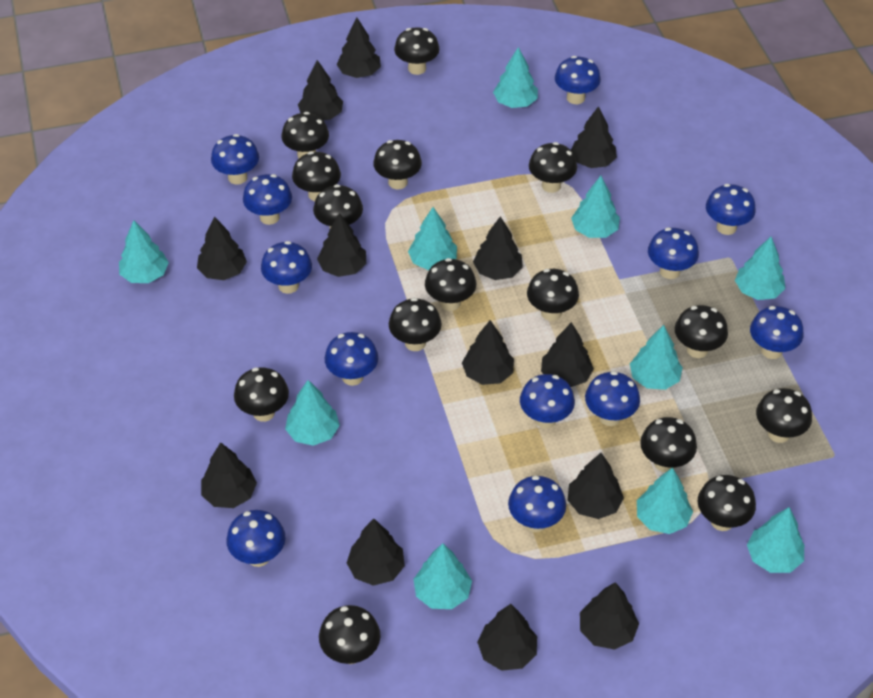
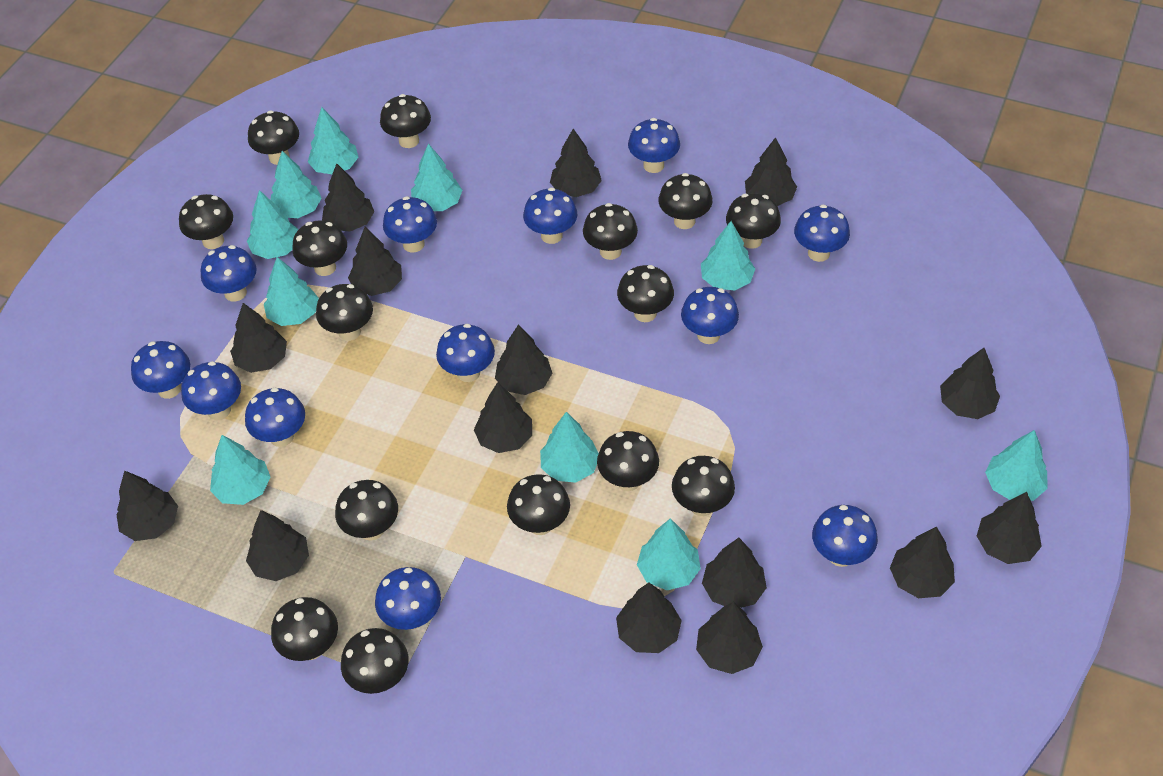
black tree: [197,216,247,280] [201,442,257,508] [298,60,343,120] [317,213,366,277] [336,18,381,78] [347,518,405,586] [462,320,514,385] [473,216,523,280] [477,604,537,671] [541,322,594,387] [568,453,624,519] [571,106,617,168] [580,582,639,650] = 13 -> [116,470,178,541] [230,303,287,373] [246,510,309,581] [322,163,374,232] [348,227,402,296] [474,382,532,453] [495,324,552,395] [550,129,602,197] [616,583,682,653] [696,602,763,674] [702,538,767,608] [745,137,797,206] [890,527,955,598] [940,348,1000,419] [977,492,1042,564] = 15

